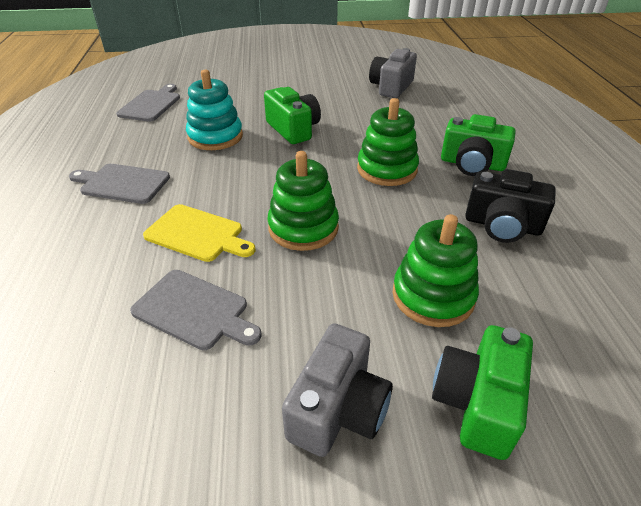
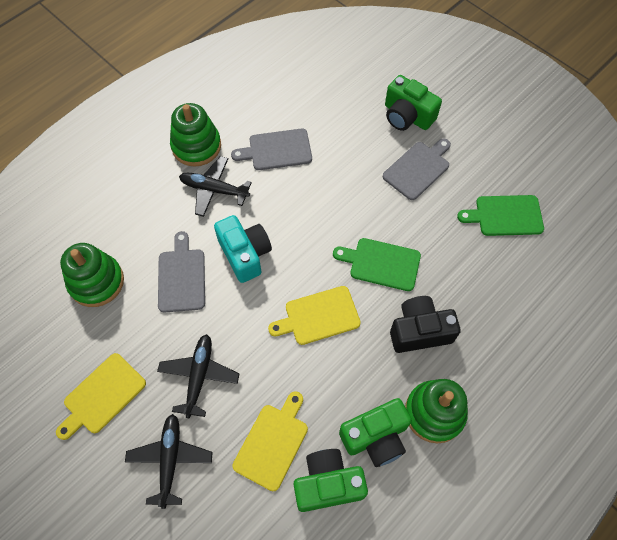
black plane: none = 0 -> [125,414,213,509] [157,334,239,418] [179,156,252,217] = 3
green cutting board: none = 0 -> [333,238,421,291] [457,195,544,236] = 2
grey camera: [282,324,393,457] [369,48,417,98] = 2 -> none = 0
turquoise camera: none = 0 -> [214,215,272,283] = 1
turquoise stacking toy: [186,70,243,150] = 1 -> none = 0
yellow cutting board: [143,204,255,262] = 1 -> [56,353,146,440] [232,391,308,491] [268,286,361,345] = 3

